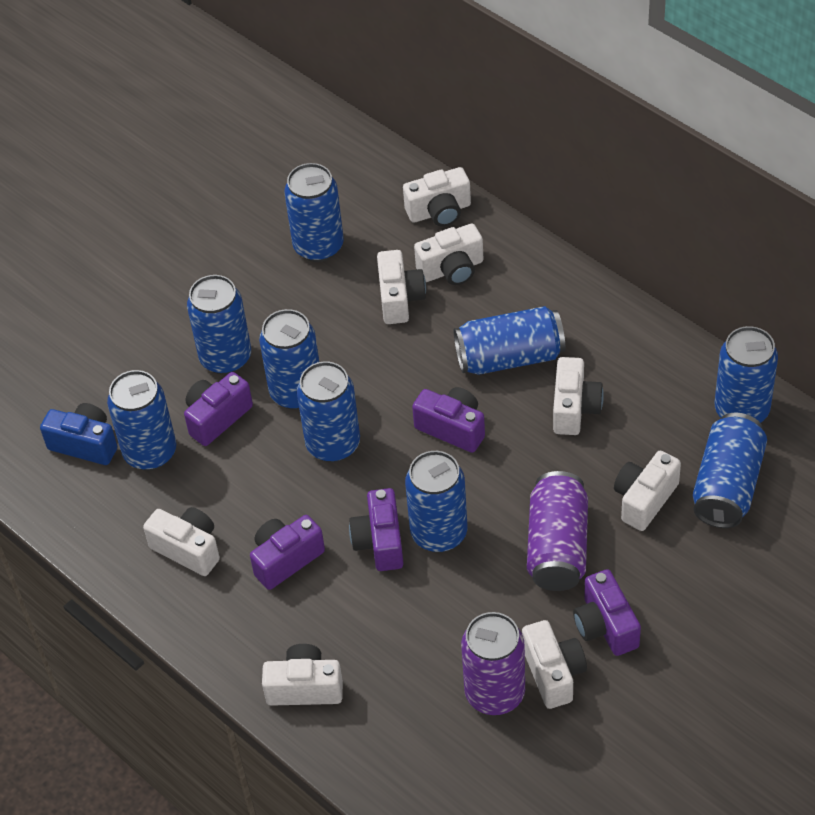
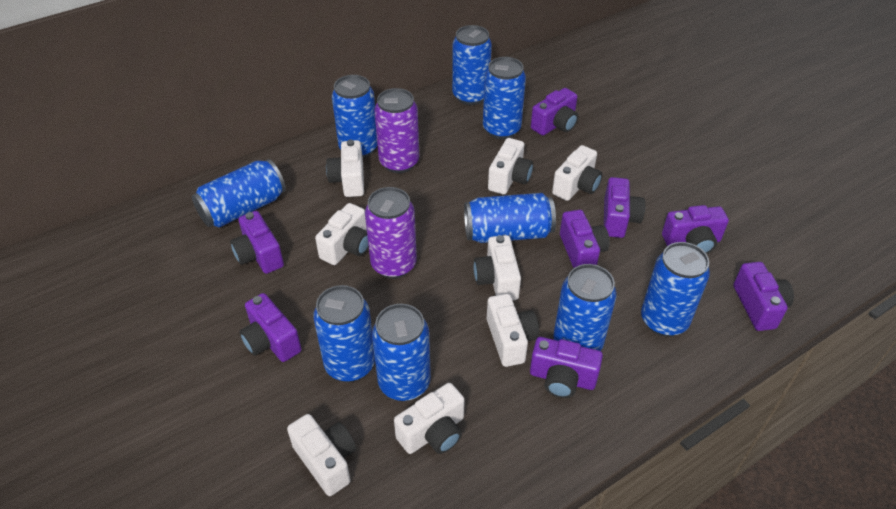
blue camera: [40,403,117,465] = 1 -> none = 0
purple camera: [184,372,253,446] [250,515,325,590] [349,488,404,571] [412,387,485,453] [573,569,641,656] = 5 -> [230,211,284,274] [239,293,302,362] [530,337,603,398] [531,88,578,136] [560,210,610,268] [604,177,645,238] [662,205,729,254] [733,262,794,331] = 8

